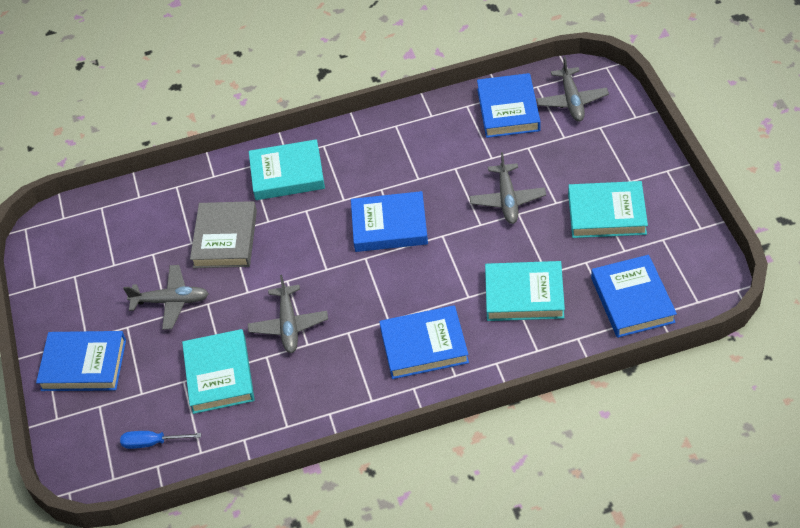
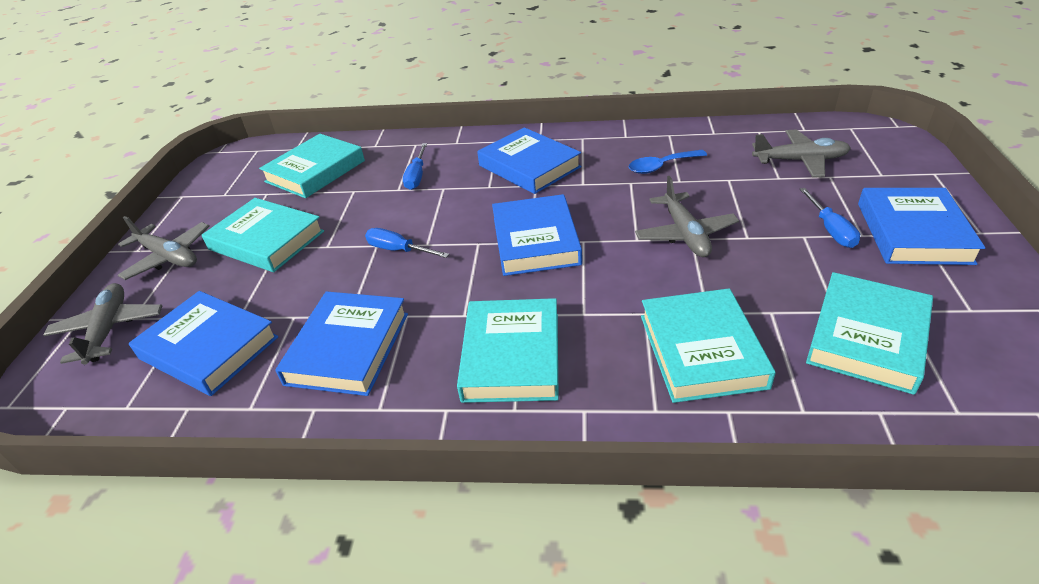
blue screwdriver: [120,431,201,449] = 1 -> [365,228,449,258] [403,143,427,190] [800,188,860,248] = 3
blue spoon: none = 0 -> [629,150,707,174] = 1
grey book: [190,201,257,268] = 1 -> none = 0
turquoise book: [182,329,255,414] [249,139,325,200] [485,261,565,321] [568,181,648,238] = 4 -> [202,198,324,272] [259,134,365,198] [457,298,559,403] [641,288,776,403] [806,272,933,395] = 5

